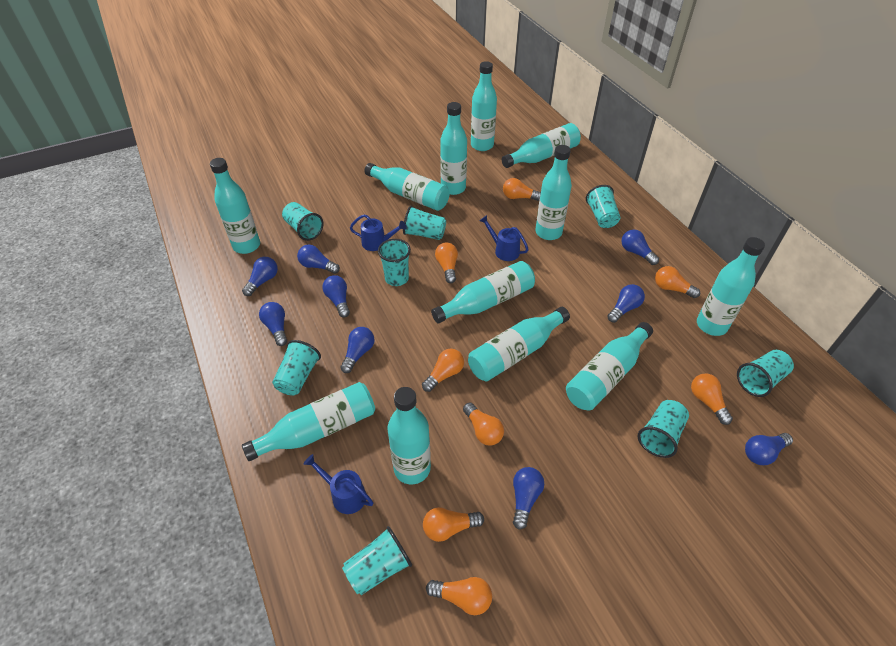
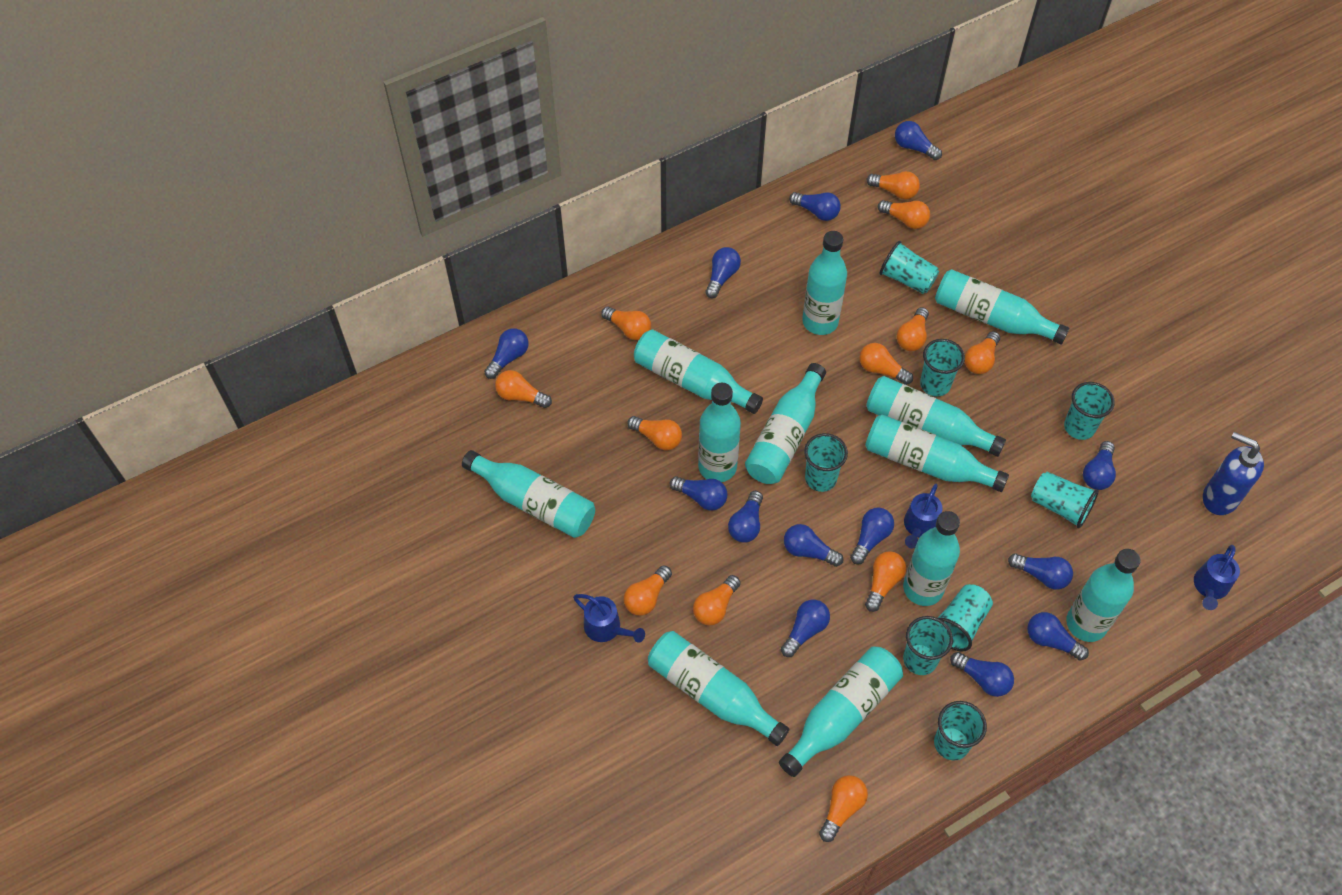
blue light bulb: [242,257,278,296] [259,302,287,346] [297,245,340,274] [323,275,350,318] [340,327,375,373] [513,467,544,530] [607,284,645,323] [621,229,659,265] [745,433,793,465] = 9 -> [484,328,529,379] [670,476,727,510] [705,247,741,298] [728,491,763,543] [781,600,830,657] [784,524,843,567] [789,192,841,221] [850,507,894,564] [895,121,942,160] [950,652,1014,697] [1008,554,1073,590] [1027,612,1089,661] [1083,441,1116,490] = 13
blue soap dispenser: none = 0 -> [1203,432,1264,515] = 1
orange light bulb: [422,349,464,392] [423,507,484,542] [426,577,492,615] [435,242,458,283] [463,402,504,446] [503,178,541,201] [655,266,700,298] [691,373,733,425] = 8 -> [495,370,552,408] [601,306,651,340] [624,565,672,616] [627,416,682,450] [693,575,741,625] [819,775,868,842] [859,343,913,385] [865,551,906,612] [866,171,920,199] [878,200,930,229] [897,307,929,351] [964,331,1000,374] = 12

